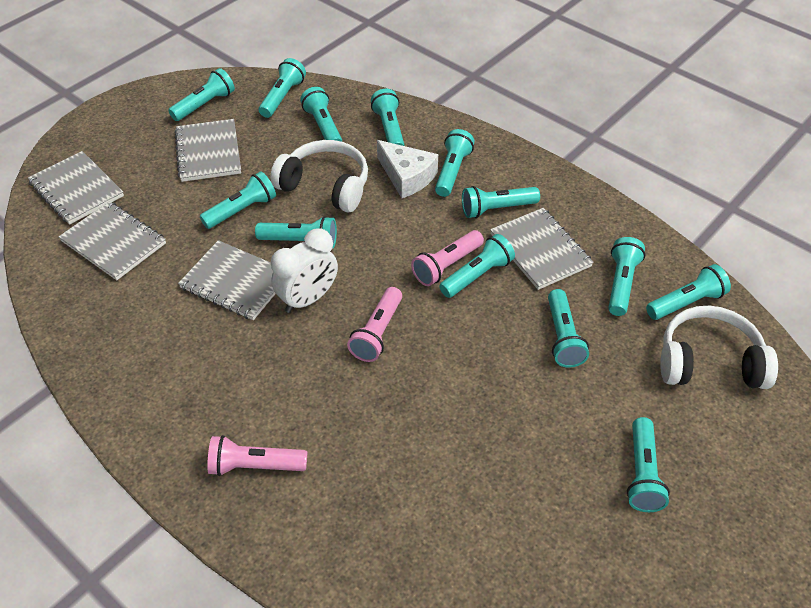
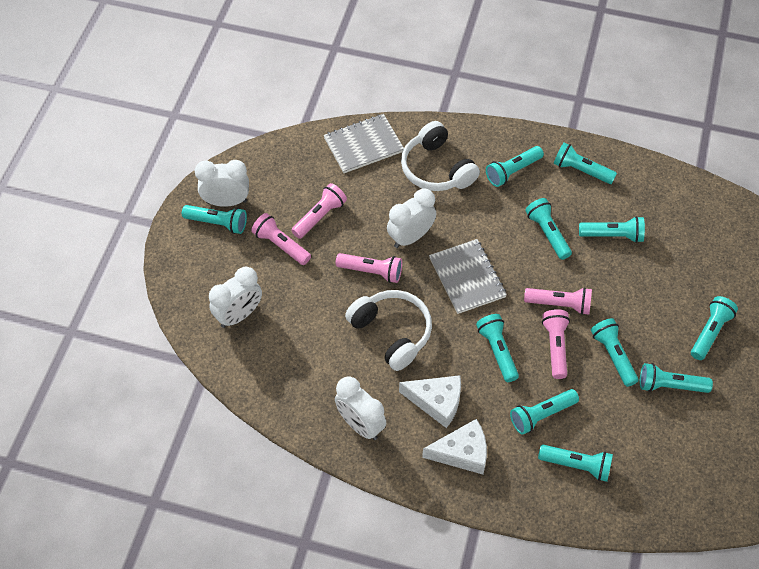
grey notebook: [28,151,124,225] [59,201,166,280] [174,119,241,182] [178,240,276,320] [490,208,594,290] = 5 -> [324,114,404,173] [429,239,507,314] = 2
pink flashlight: [207,435,307,476] [347,287,402,362] [411,230,484,286] = 3 -> [251,213,311,265] [291,183,347,239] [336,253,402,283] [524,287,592,315] [542,309,570,379] = 5
turquoise flashlight: [168,68,235,121] [200,171,276,229] [255,216,337,248] [259,58,306,118] [300,87,342,142] [371,89,405,146] [435,129,475,197] [439,234,515,298] [462,186,540,218] [548,289,589,368] [608,237,645,316] [627,417,670,512] [646,264,731,320] = 13 -> [182,205,247,234] [476,314,519,382] [486,146,544,187] [510,389,579,435] [525,198,572,260] [538,445,613,482] [553,142,617,184] [579,216,645,243] [591,318,639,387] [640,363,713,393] [691,296,738,360] = 11
white cheese: [377,140,438,198] = 1 -> [399,375,461,428] [422,419,487,475] = 2
white clock: [271,228,338,313] = 1 -> [195,160,249,207] [209,267,262,328] [335,376,386,440] [387,188,436,248] = 4

